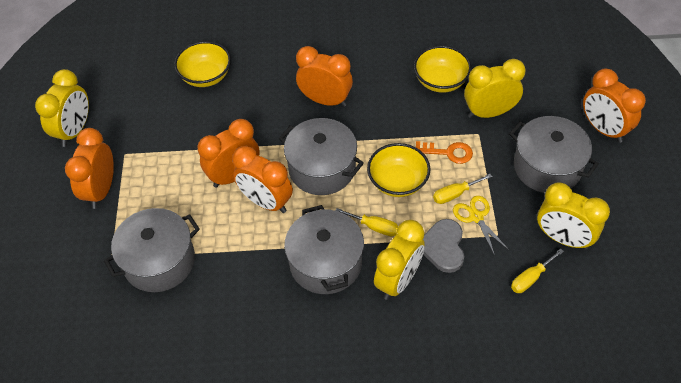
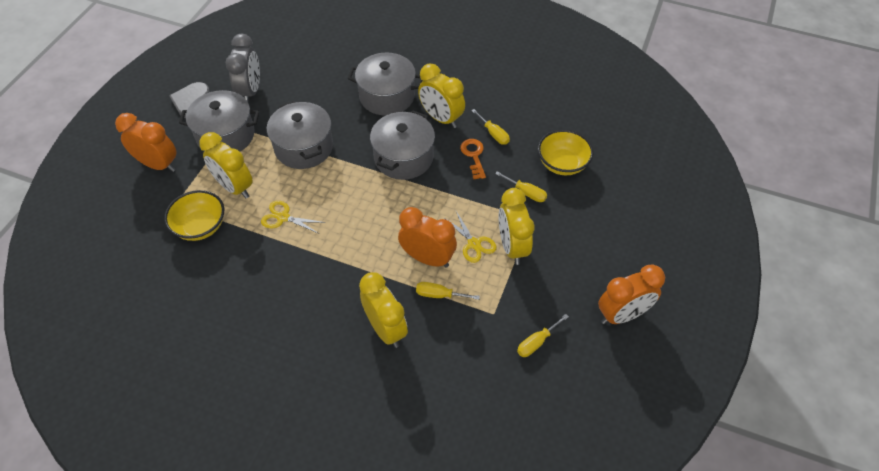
grey clock: none = 0 -> [226,33,260,104] = 1
orange clock: [65,128,114,209] [198,119,260,188] [232,146,293,213] [296,46,353,107] [583,69,646,143] = 5 -> [115,113,177,172] [398,207,457,268] [598,264,665,324] = 3
yellow bowl: [174,41,231,87] [367,143,430,197] [414,46,472,93] = 3 -> [164,190,224,241] [538,130,593,175] = 2
yellow scissors: [453,196,509,256] = 1 -> [261,201,325,233] [444,211,497,263] = 2
yellow screwdriver: [336,208,398,236] [433,174,492,204] [511,248,564,293] = 3 -> [416,282,480,300] [471,109,510,145] [495,171,547,202] [517,314,569,357] = 4

